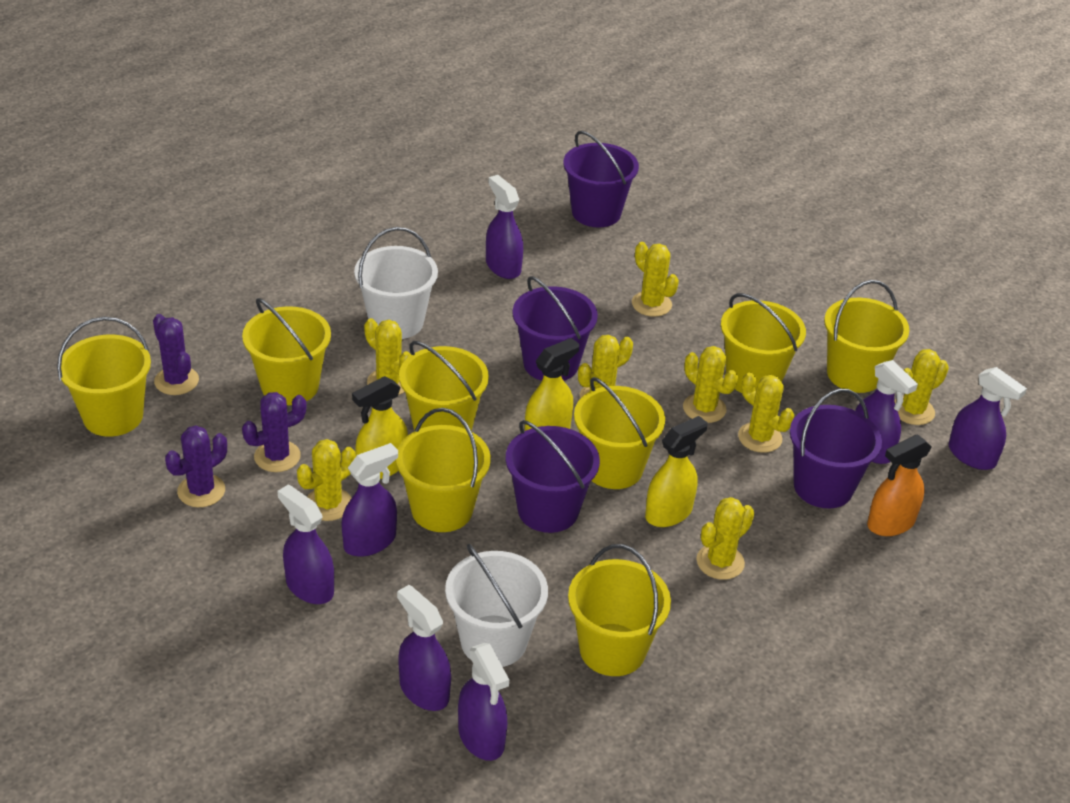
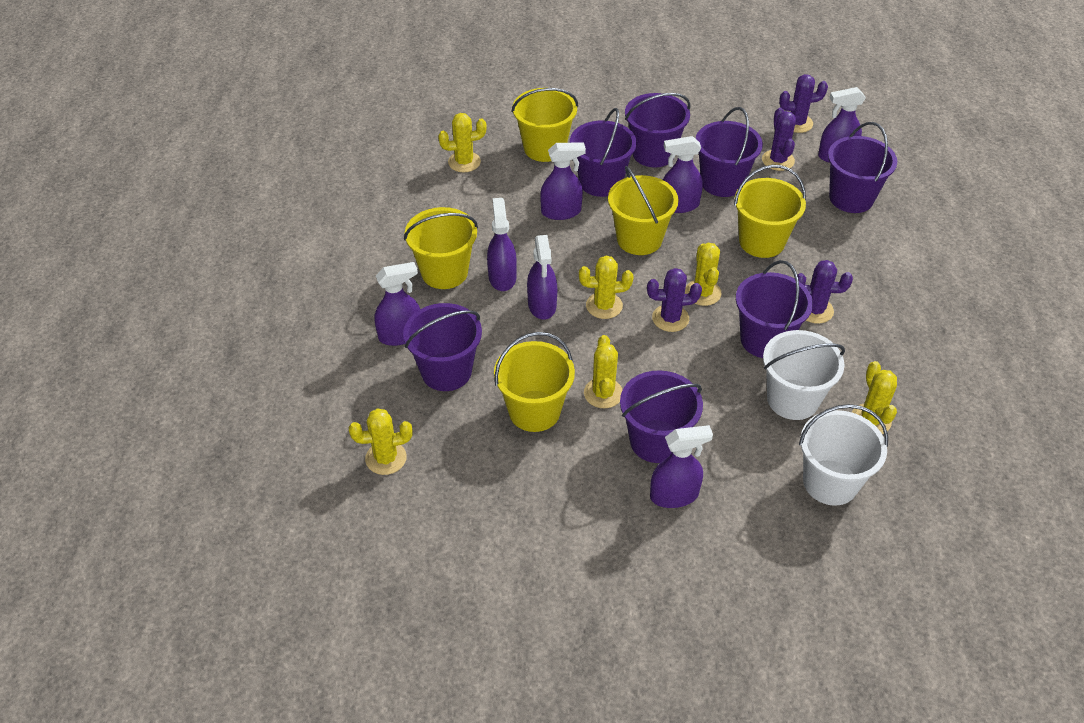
orange spray bottle: [867,434,932,536] = 1 -> none = 0
purple bucket: [506,420,600,533] [512,276,598,381] [563,131,639,227] [790,388,882,508] = 4 -> [403,303,482,391] [570,108,637,197] [620,370,703,463] [625,93,691,167] [696,107,763,197] [736,260,813,358] [828,122,897,213] = 7
purple cactus: [153,314,199,395] [165,426,227,507] [242,392,307,472] = 3 -> [647,268,702,332] [762,108,796,171] [779,74,828,133] [797,260,853,324] = 4
yellow bucket: [57,317,151,437] [242,298,331,405] [396,408,491,532] [399,341,489,431] [568,544,671,676] [574,377,665,489] [721,293,806,393] [824,280,909,393] = 8 -> [404,207,478,289] [494,332,575,432] [511,88,578,162] [608,166,679,255] [734,165,806,258] = 5
yellow cactus: [297,439,356,521] [364,318,411,395] [578,335,633,399] [632,242,679,317] [683,346,738,423] [697,497,754,580] [738,372,794,453] [894,349,949,425] = 8 -> [349,408,413,475] [438,113,487,172] [579,256,634,319] [584,335,623,408] [685,243,722,306] [852,361,897,434] = 6
yellow spray bottle: [352,376,408,479] [525,338,579,431] [645,416,708,527] = 3 -> none = 0

